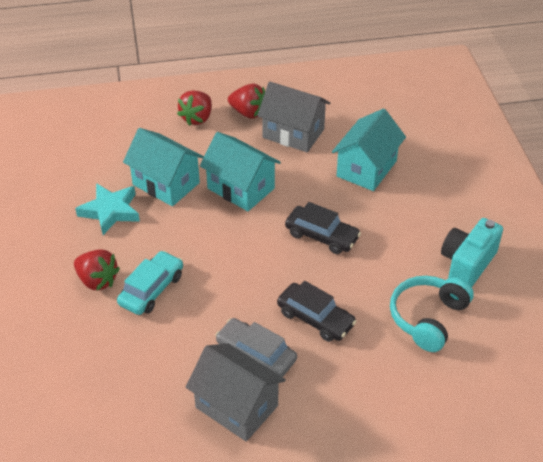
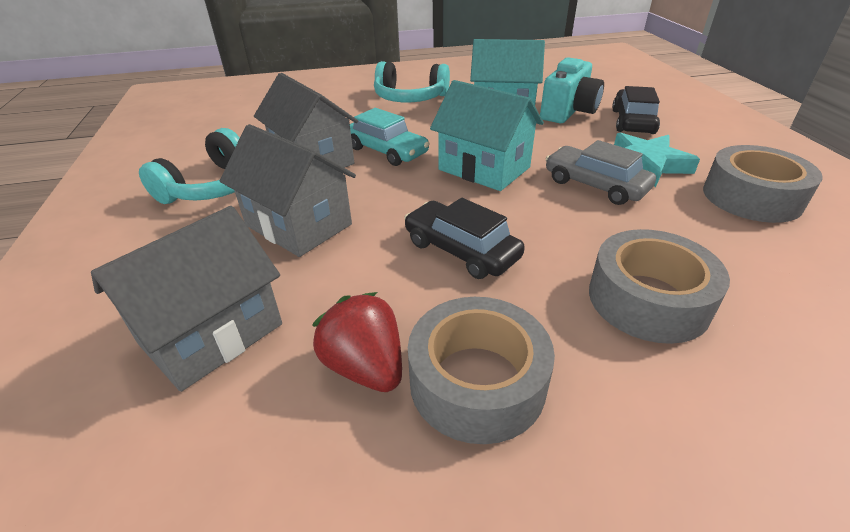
grey house: [186,343,286,442] [257,82,330,153] = 2 -> [91,206,282,392] [220,124,356,257] [254,73,358,168] = 3
grey tape: none = 0 -> [408,297,555,444] [589,229,730,344] [703,145,823,223] = 3
red strawberry: [74,249,120,291] [177,91,212,126] [228,84,265,119] = 3 -> [312,292,402,392] = 1
turquoise headphones: [390,276,474,352] = 1 -> [139,128,240,204] [374,61,450,102] = 2
turquoise house: [123,128,204,206] [200,132,281,211] [332,108,406,191] = 3 -> [430,80,544,191] [470,39,545,105] = 2

